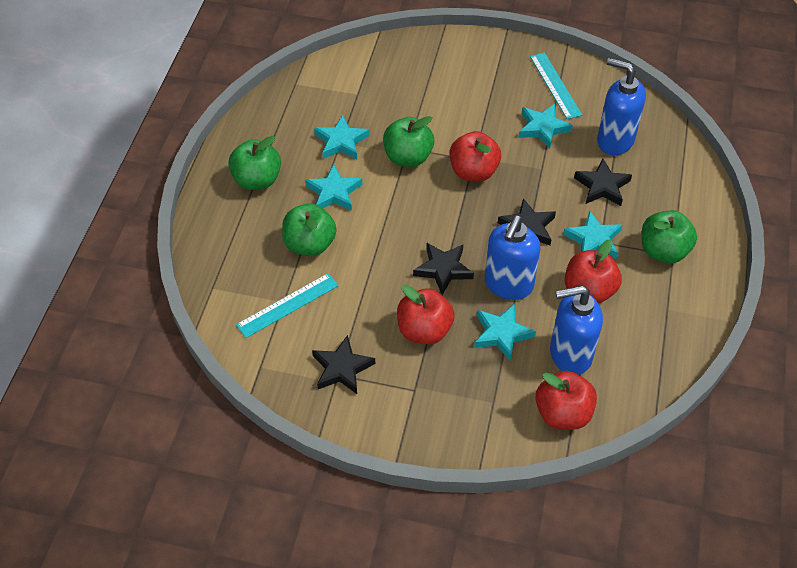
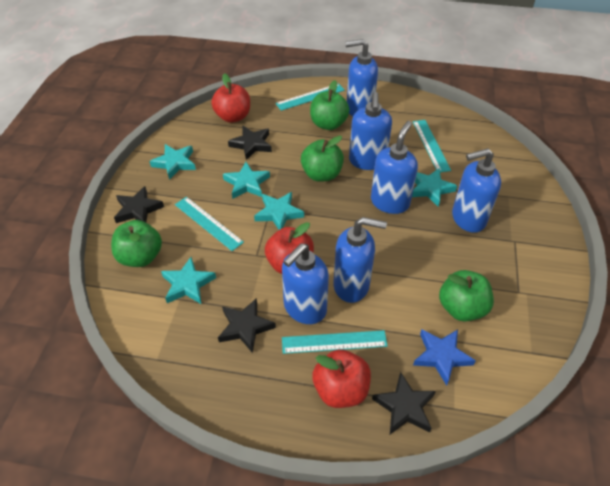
blue soap dispenser: [485,215,540,300] [550,285,603,375] [597,58,646,155] = 3 -> [282,243,329,324] [333,217,387,303] [345,39,378,116] [349,92,392,170] [371,121,418,214] [452,148,501,233] = 6
blue star: none = 0 -> [413,329,476,386] = 1
red apple: [397,285,455,345] [449,131,501,182] [535,371,597,430] [565,239,622,304] = 4 -> [211,73,250,123] [265,222,314,274] [312,349,371,408] = 3
turquoise ruler: [236,273,339,338] [530,53,582,119] = 2 -> [175,197,244,251] [276,83,345,111] [282,330,388,354] [413,120,451,173] = 4

